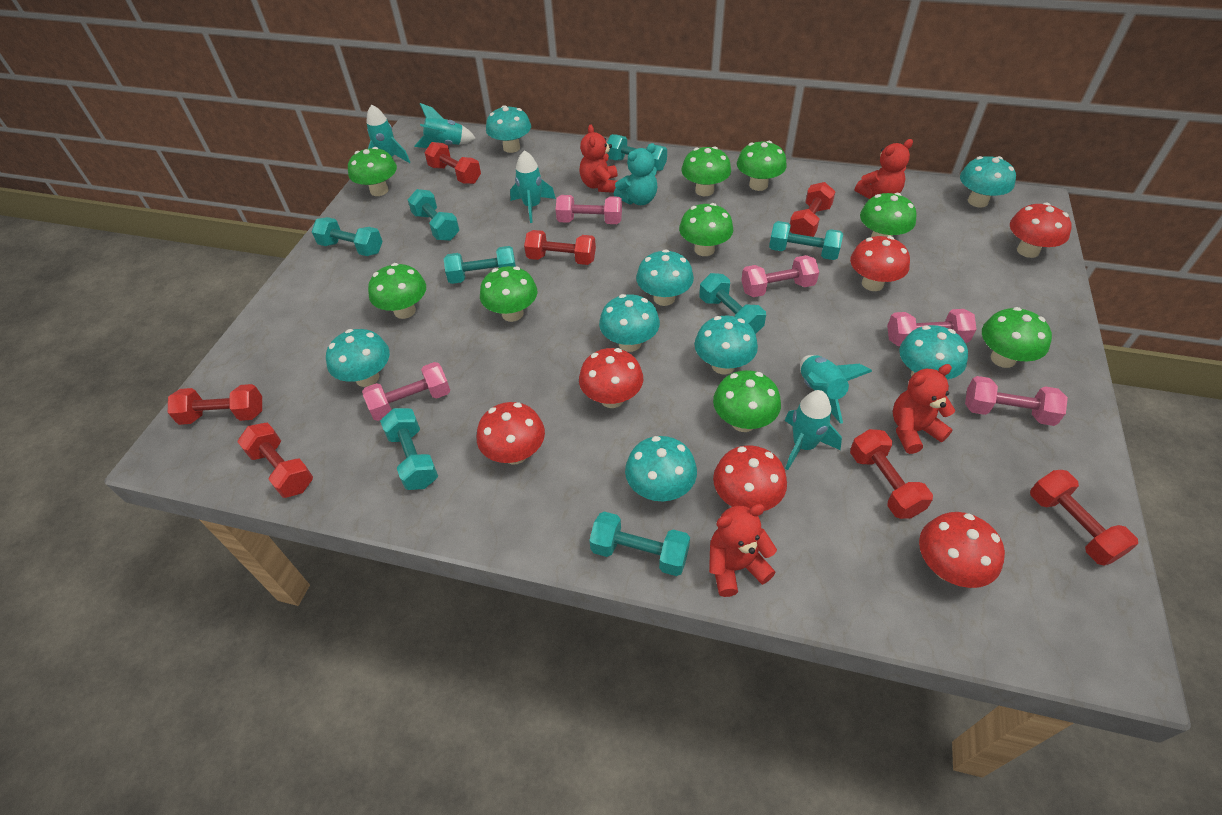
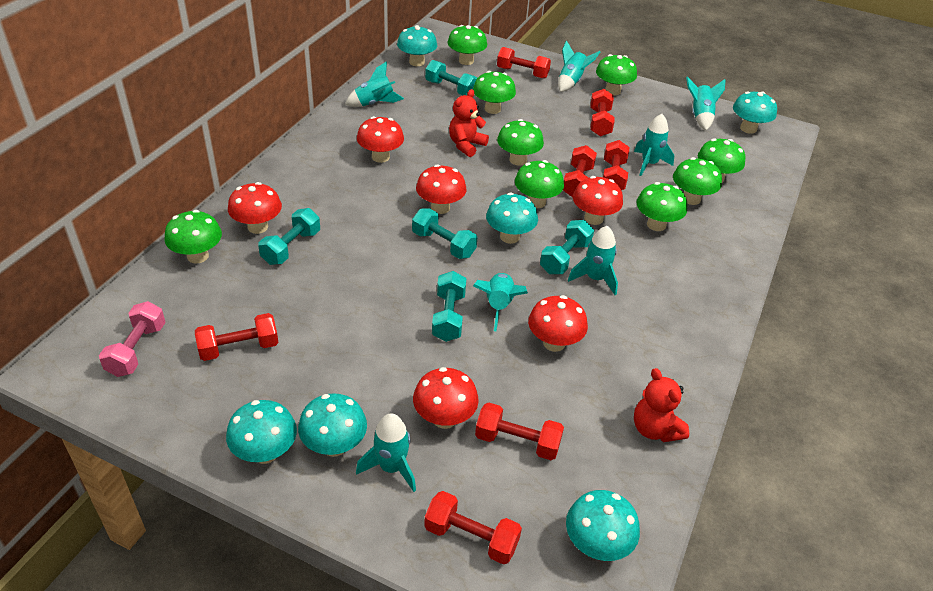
pink dumbbell: [362,362,450,421] [556,195,622,224] [741,255,819,297] [887,309,976,346] [965,376,1068,426] = 5 -> [99,301,166,377] = 1
red teddy bear: [579,125,618,193] [709,504,777,597] [855,139,913,199] [893,364,955,454] = 4 -> [449,89,489,157] [634,368,689,442] = 2
turquoise dumbbell: [312,217,383,256] [380,408,438,490] [408,189,459,241] [444,246,516,284] [589,511,690,576] [607,134,667,171] [699,273,766,334] [769,221,843,260] = 8 -> [258,208,320,265] [412,209,477,259] [425,60,477,95] [432,271,466,342] [540,220,594,274] = 5
turquoise mushroom: [326,329,390,387] [486,105,531,153] [599,294,660,352] [625,436,697,501] [636,249,694,306] [694,316,758,374] [899,325,968,379] [960,156,1016,208] = 8 -> [226,400,297,464] [298,393,367,457] [397,25,437,66] [486,193,538,244] [566,490,640,561] [733,91,777,134] = 6
turquoise rocket: [366,104,410,163] [414,103,476,148] [510,150,556,223] [784,390,842,470] [800,355,872,424] = 5 -> [345,61,404,107] [356,413,416,492] [473,273,528,331] [558,40,600,92] [568,226,618,295] [634,114,674,176] [686,76,726,130] = 7
turquoise teddy bear: [614,143,658,205] = 1 -> none = 0

